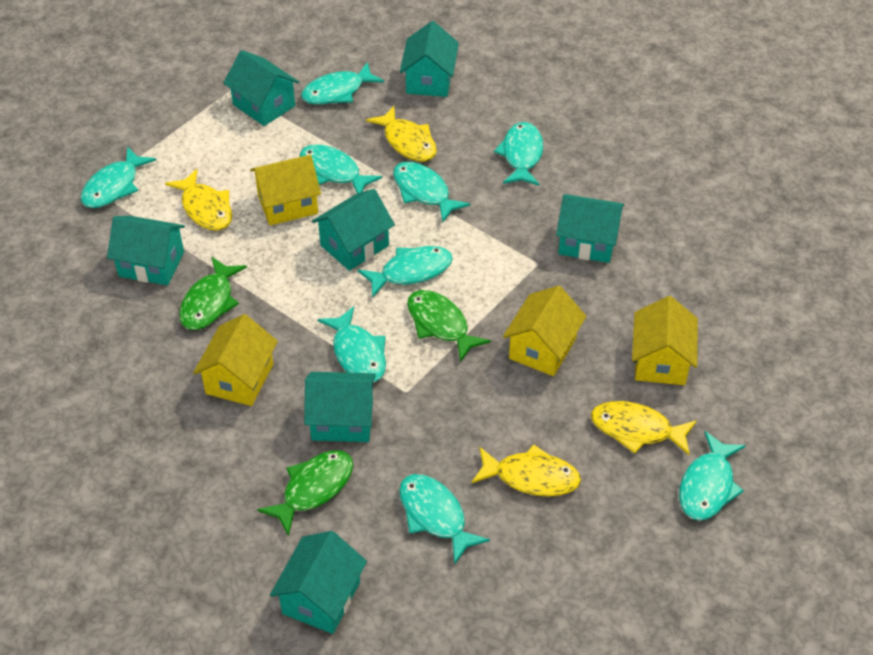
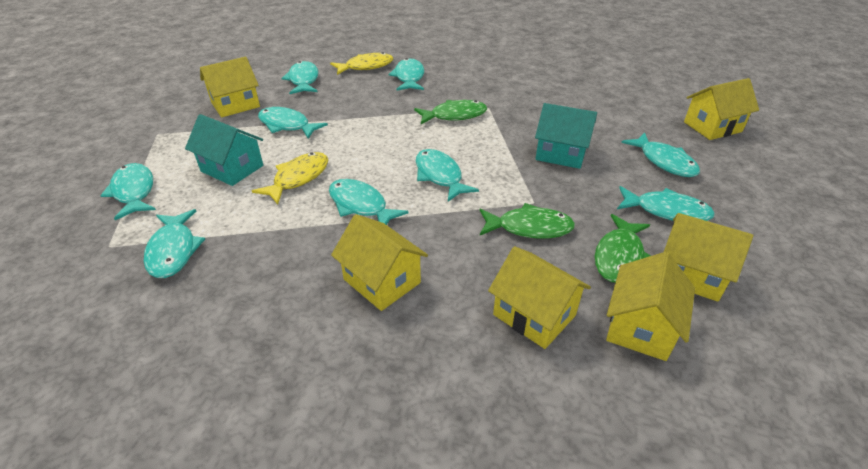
turquoise house: [107,216,185,286] [223,50,299,126] [270,531,367,634] [304,372,376,442] [312,189,395,271] [400,21,459,97] [556,194,624,263] = 7 -> [185,114,263,186] [535,103,597,169] = 2
yellow fish: [165,169,232,231] [366,106,437,162] [472,444,581,497] [591,401,697,455] = 4 -> [252,152,328,204] [330,52,393,75] = 2
yellow house: [193,314,278,406] [250,155,321,225] [503,286,586,376] [632,296,698,385] = 4 -> [200,57,260,117] [331,214,428,311] [488,246,591,349] [606,252,695,361] [664,213,753,302] [684,78,759,140] = 6

